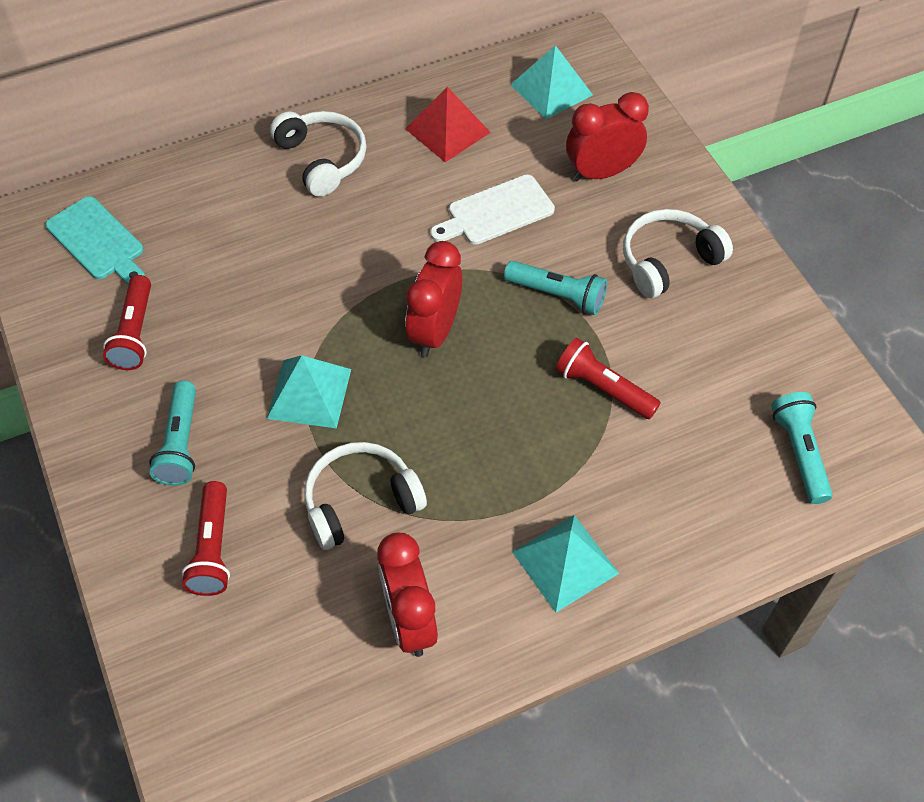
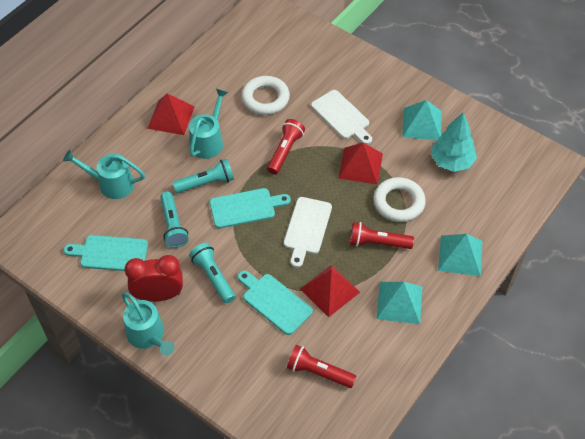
red clock: [377,533,438,657] [405,241,462,357] [566,92,649,181] = 3 -> [124,255,183,302] = 1
red pyramid: [406,87,491,162] = 1 -> [147,93,194,135] [300,265,360,317] [338,143,383,184] = 3
turquoise cutting board: [45,196,145,285] = 1 -> [64,235,148,271] [210,188,291,228] [238,271,313,335] = 3
turquoise tree: none = 0 -> [431,112,477,172] = 1
turquoise watering can: none = 0 -> [63,150,145,199] [122,292,175,356] [189,89,228,159] = 3
white cutting board: [430,175,555,245] = 1 -> [284,197,332,268] [311,90,372,145] = 2
white headphones: [270,111,366,197] [304,442,427,550] [623,209,733,298] = 3 -> none = 0
white ring: none = 0 -> [242,76,290,115] [373,177,426,222] = 2

